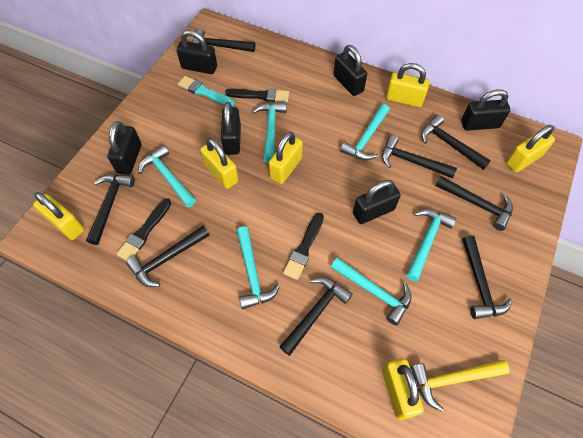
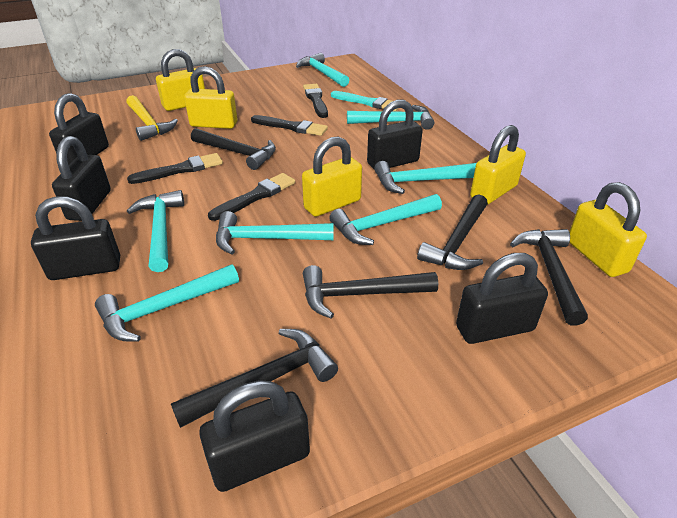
black brush: [117,199,171,261] [225,88,289,102] [283,212,324,280] = 3 -> [127,153,223,184] [208,173,295,221] [251,115,328,136] [303,84,328,118] = 4
black hammer: [86,175,135,245] [126,226,209,287] [192,28,255,52] [279,277,353,356] [382,135,457,179] [421,115,491,170] [435,176,513,231] [462,235,513,319] = 8 -> [171,329,338,428] [191,128,276,170] [303,265,438,318] [417,194,488,270] [510,229,588,326] = 5
turquoise hammer: [138,145,196,207] [236,226,280,309] [252,102,287,163] [331,257,412,326] [340,104,390,160] [406,209,456,281] = 6 -> [95,264,239,342] [127,190,184,272] [216,211,334,255] [296,53,349,87] [329,194,442,245] [347,105,434,130] [374,161,477,194] = 7
yellow padlock: [33,192,84,240] [200,138,239,189] [269,132,303,184] [382,358,424,420] [386,63,430,107] [506,125,555,172] = 6 -> [156,49,205,111] [184,66,237,129] [302,137,362,217] [470,125,526,205] [569,182,647,277] = 5

